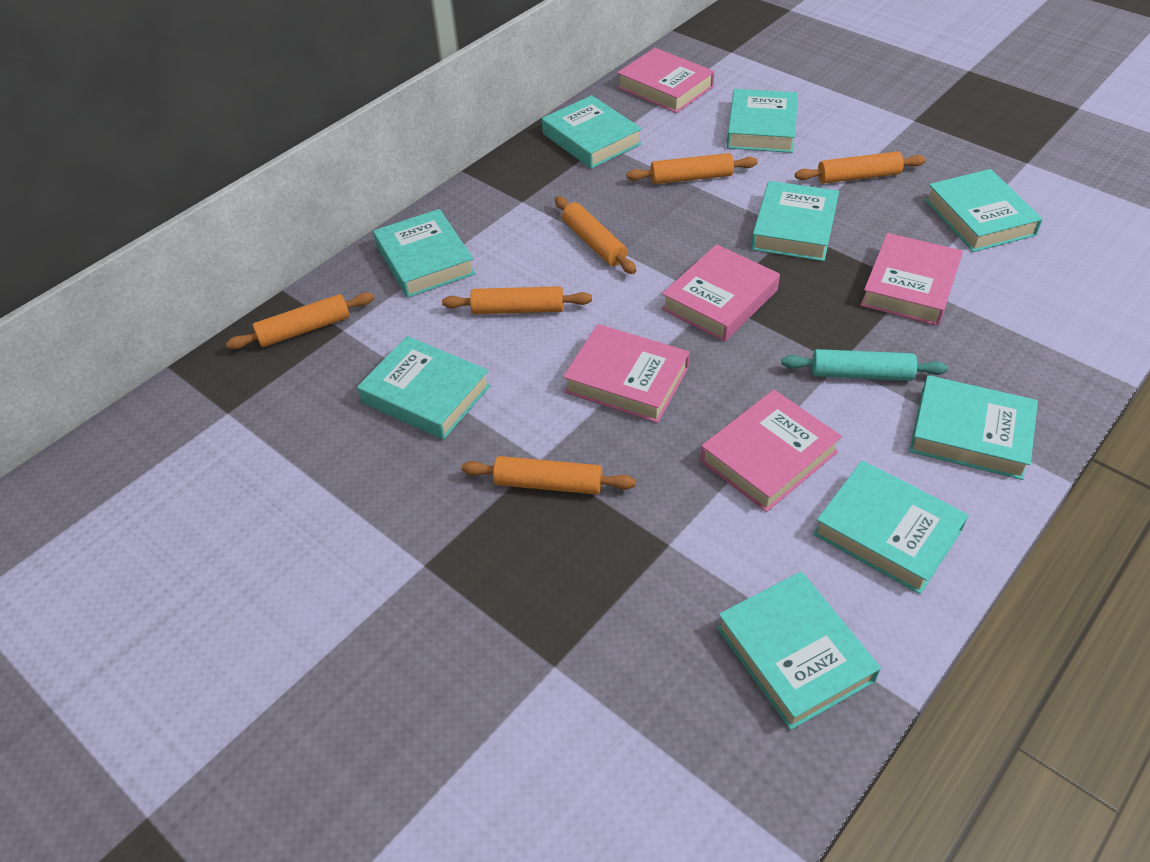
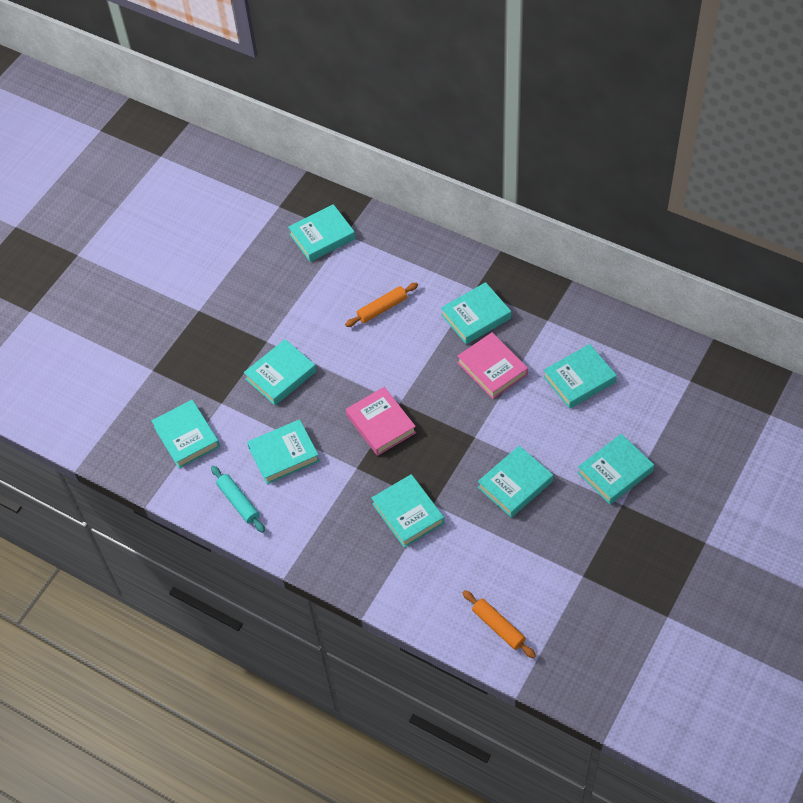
orange rolling pin: [226,293,374,349] [442,286,592,314] [462,456,635,495] [555,196,636,274] [626,153,758,184] [795,151,926,184] = 6 -> [345,283,418,327] [463,590,536,658] = 2
pink book: [563,324,690,423] [617,48,715,113] [661,244,780,342] [700,390,842,512] [861,233,963,326] = 5 -> [346,387,416,456] [457,332,528,399] = 2

